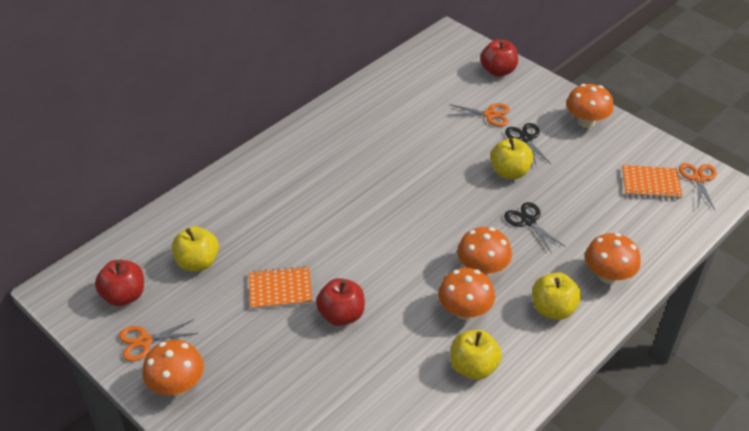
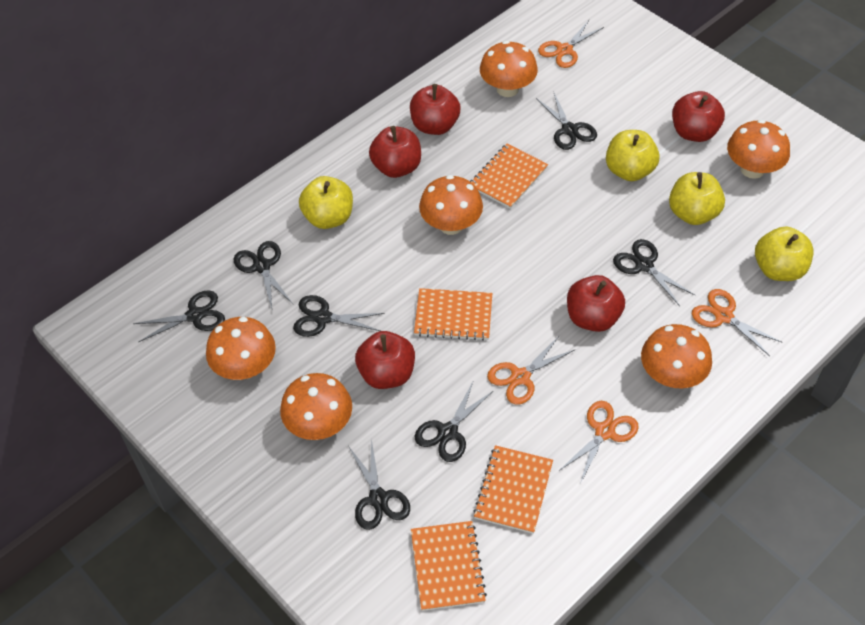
black scissors: [504,202,566,253] [505,123,551,165] = 2 -> [133,291,225,342] [234,241,294,309] [293,295,384,337] [348,438,410,530] [415,380,494,462] [536,91,597,150] [613,239,695,306] = 7
orange mushroom: [143,340,204,395] [438,268,495,320] [457,227,512,276] [566,84,613,128] [585,233,641,284] = 5 -> [206,317,276,380] [280,373,352,440] [419,175,483,235] [480,41,538,97] [641,324,712,388] [727,120,790,179] = 6
orange notebook: [249,266,312,309] [622,165,683,199] = 2 -> [411,521,487,611] [414,288,492,341] [470,144,548,209] [474,445,553,534] = 4
orange scissors: [119,319,198,361] [449,103,509,127] [679,163,717,210] = 3 -> [487,336,574,405] [538,20,604,68] [559,401,639,484] [692,289,783,356] = 4
red apple: [95,260,144,306] [316,278,365,326] [480,39,518,77] = 3 -> [355,331,415,389] [369,126,421,178] [410,84,461,135] [567,275,625,332] [672,91,725,142] = 5

